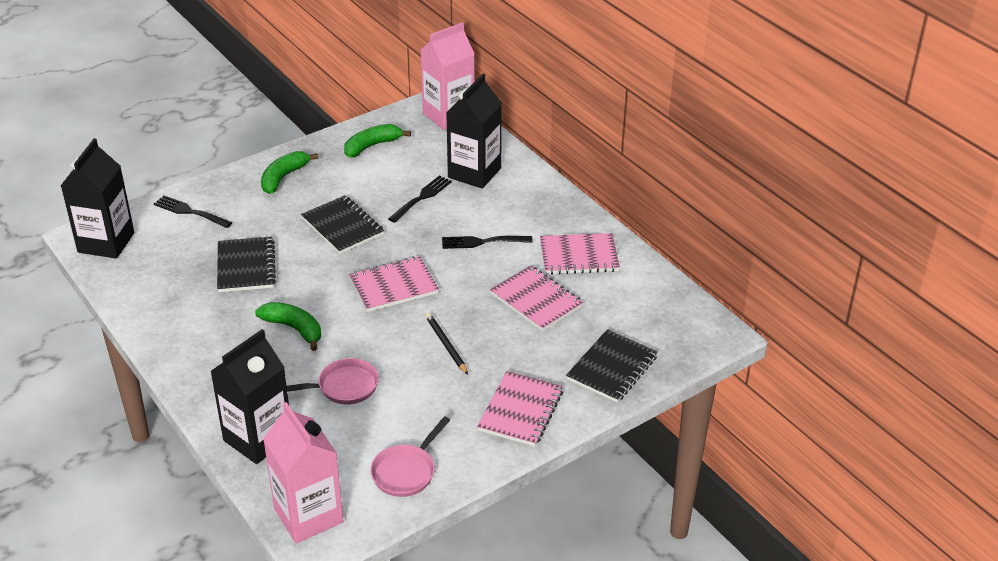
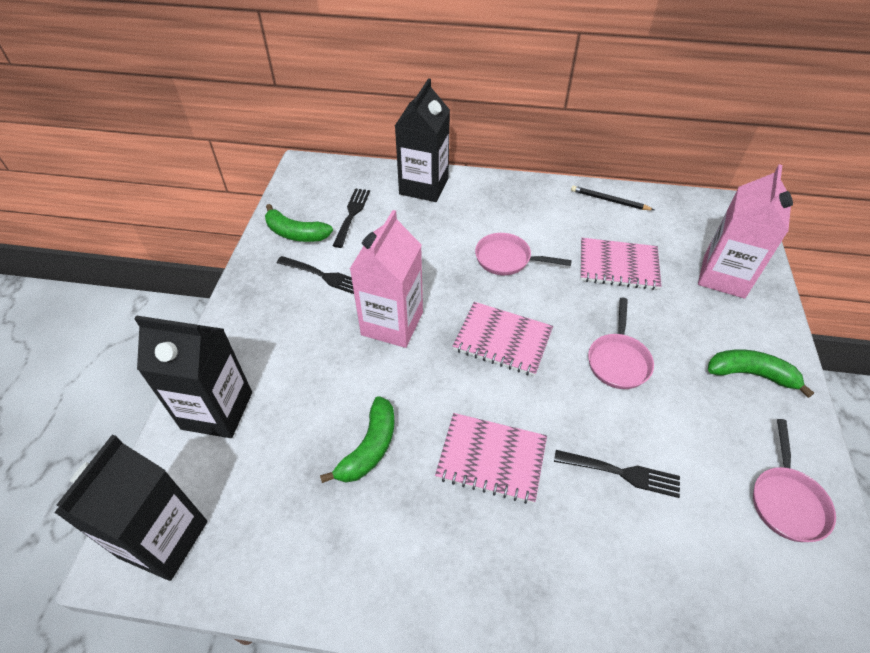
black notebook: [217,236,276,292] [301,195,384,254] [566,329,658,403] = 3 -> none = 0
pink notebook: [349,256,439,312] [477,371,563,446] [490,265,583,331] [540,233,620,275] = 4 -> [435,413,547,504] [453,302,553,376] [580,238,662,290] = 3
pink pan: [287,358,379,404] [370,416,450,497] = 2 -> [475,233,572,275] [588,298,654,389] [753,419,836,542] = 3

